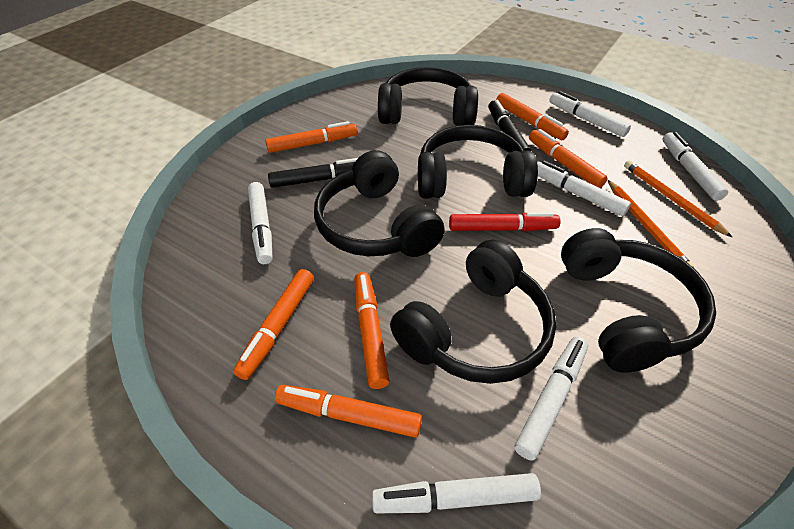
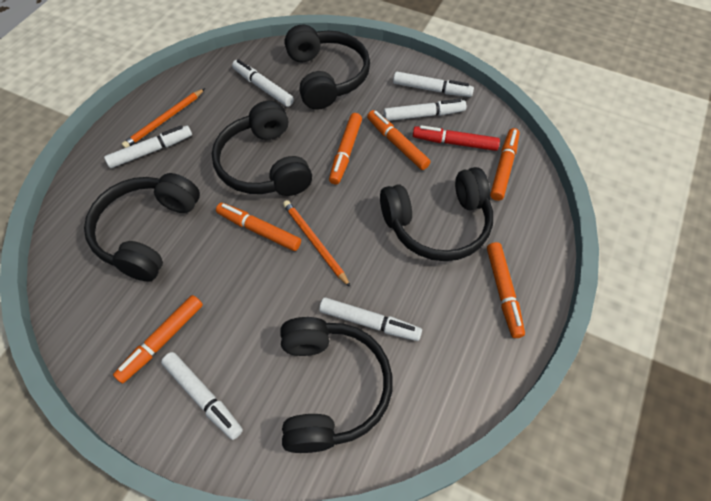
black marker: [268,158,358,188] [488,100,531,151] = 2 -> none = 0

